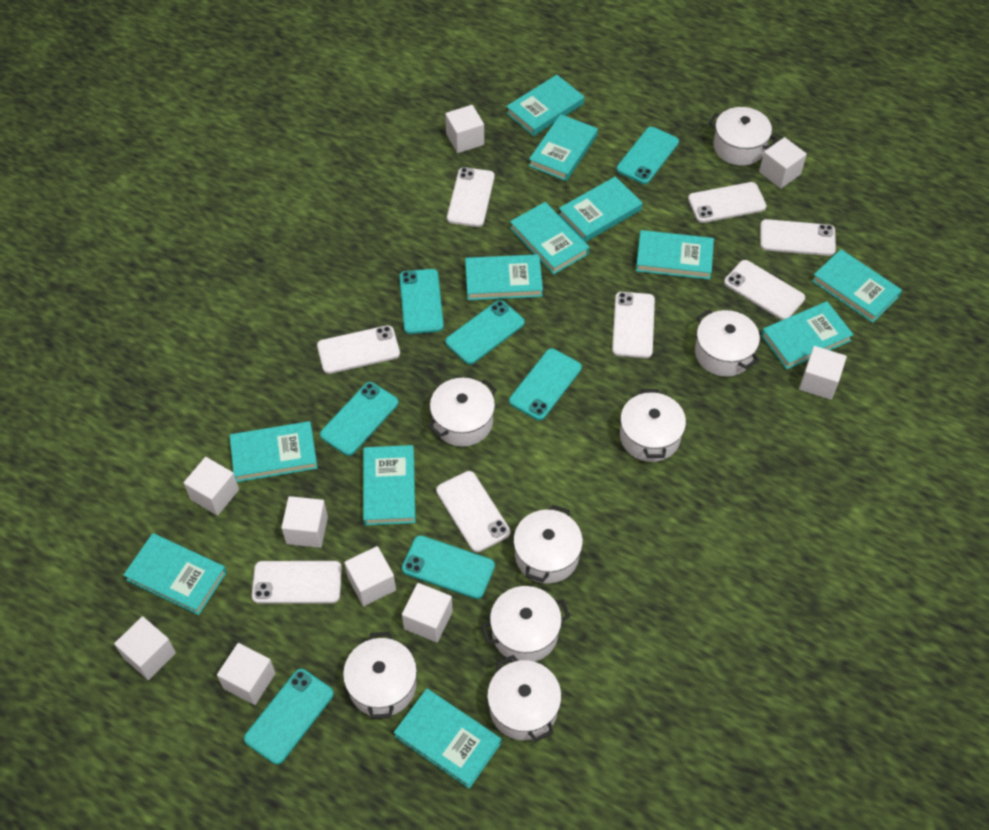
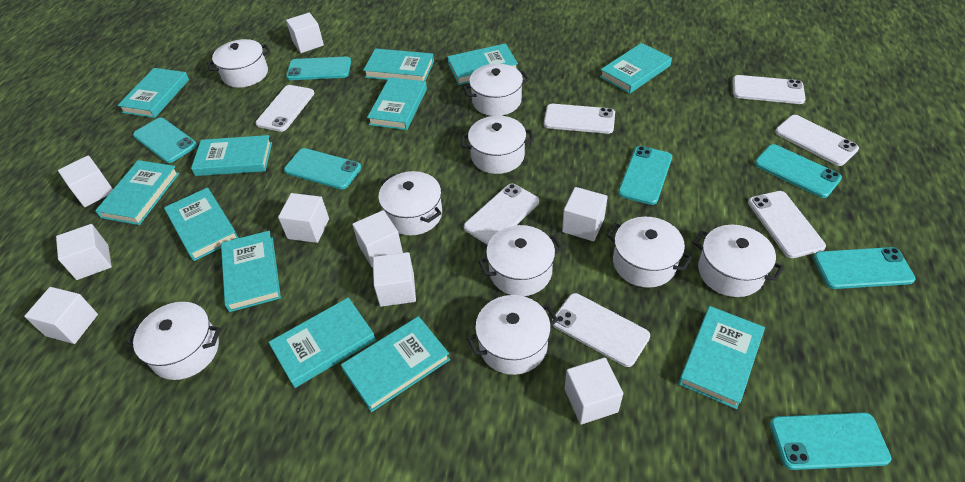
white phone: [252,561,342,604] [317,325,400,374] [436,471,510,552] [447,167,495,227] [612,292,655,358] [688,182,767,223] [724,260,805,320] [760,219,836,256] = 8 -> [256,85,315,132] [464,184,539,245] [544,104,615,134] [552,293,650,367] [733,75,806,104] [748,191,826,258] [775,115,859,166] = 7
white pot: [343,632,417,719] [427,378,497,447] [481,586,570,662] [487,655,562,742] [513,505,583,584] [620,389,686,462] [695,309,760,377] [709,107,778,166] = 8 -> [127,302,221,380] [207,39,270,88] [378,171,442,235] [461,116,534,174] [463,64,529,116] [467,295,558,375] [478,225,562,296] [607,217,692,288] [693,225,784,297] = 9

